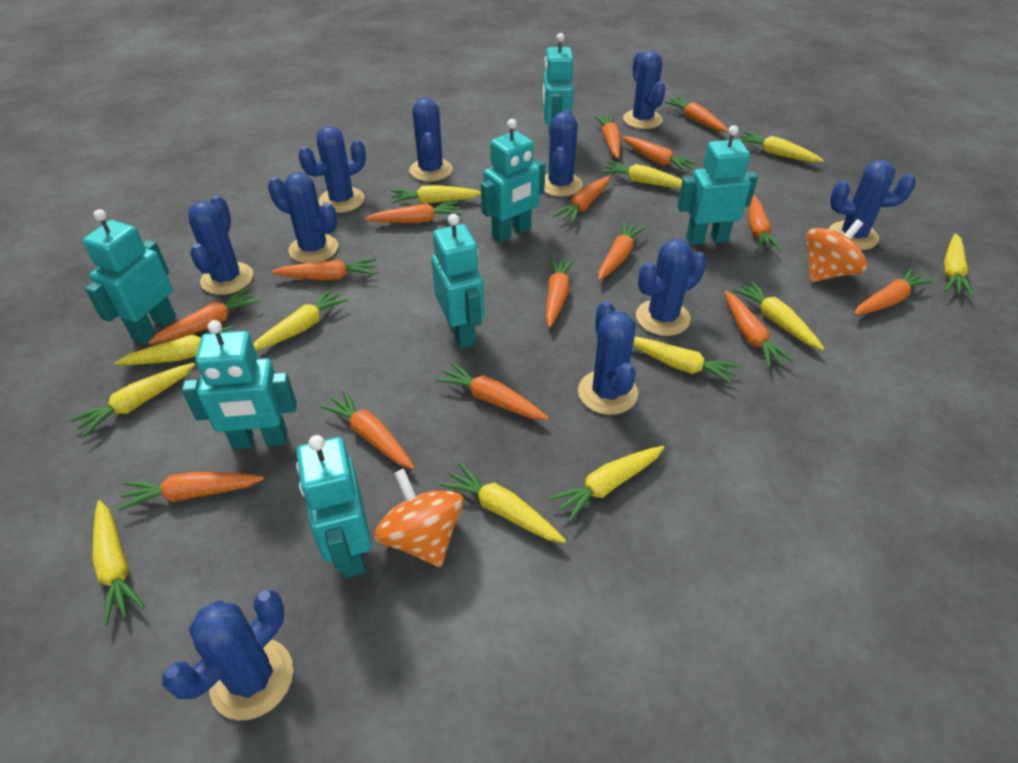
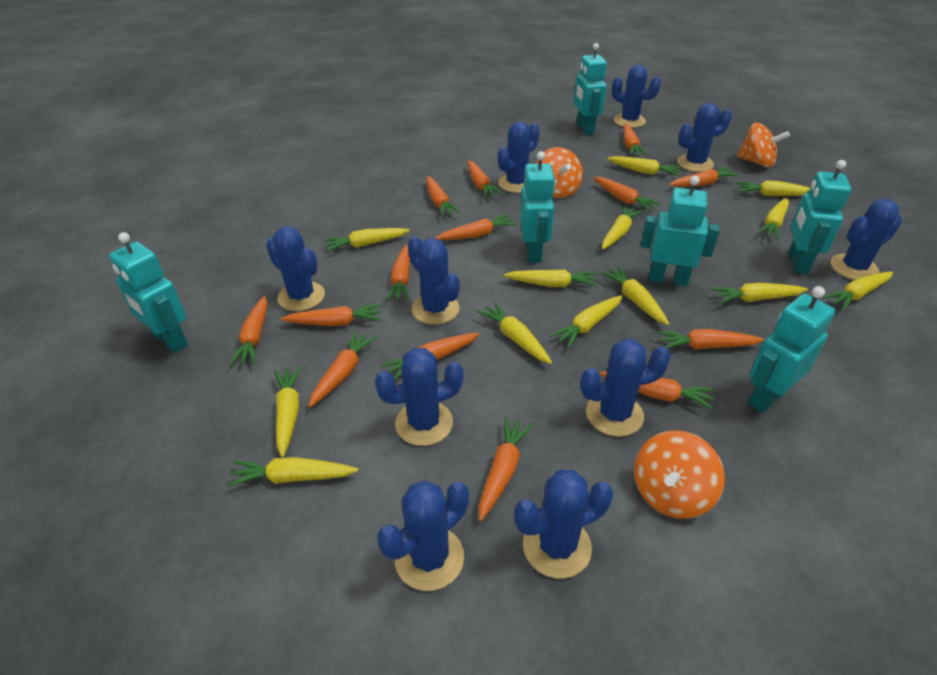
orange carrot: [118,472,264,511] [148,288,260,344] [271,258,376,280] [320,390,415,469] [365,201,462,223] [436,362,549,420] [546,257,575,328] [553,176,610,224] [595,115,621,158] [598,221,646,281] [622,137,698,173] [664,97,728,132] [724,290,794,368] [749,195,782,252] [854,268,934,315] = 15 -> [229,296,268,366] [281,304,382,326] [308,331,377,407] [381,333,479,380] [386,244,410,301] [426,176,461,217] [435,214,517,240] [467,160,503,198] [479,417,533,521] [593,177,661,211] [599,371,715,410] [624,124,648,156] [657,329,764,350] [669,167,739,187] = 14
orange spinning top: [374,469,464,567] [806,219,867,282] = 2 -> [536,147,583,198] [634,430,725,519] [737,122,790,168] = 3
turquoise robot: [83,209,176,344] [182,320,297,449] [296,435,371,578] [431,214,484,349] [481,119,546,242] [543,33,573,136] [677,125,758,245] = 7 -> [109,232,188,353] [520,151,556,263] [574,43,607,135] [641,176,720,286] [748,286,836,413] [789,160,852,274] = 6
yellow carrot: [70,363,195,437] [93,500,145,626] [115,325,235,365] [253,288,348,351] [391,185,481,204] [440,462,566,543] [549,446,664,523] [602,161,682,188] [633,337,740,385] [733,281,824,350] [738,132,824,162] [944,234,974,297] = 12 -> [227,457,358,487] [274,366,301,457] [323,228,410,252] [477,302,552,364] [504,270,598,287] [549,295,623,348] [601,266,669,325] [602,206,643,250] [607,156,682,176] [711,283,808,304] [737,180,810,196] [757,197,789,240] [823,272,893,310] = 13

